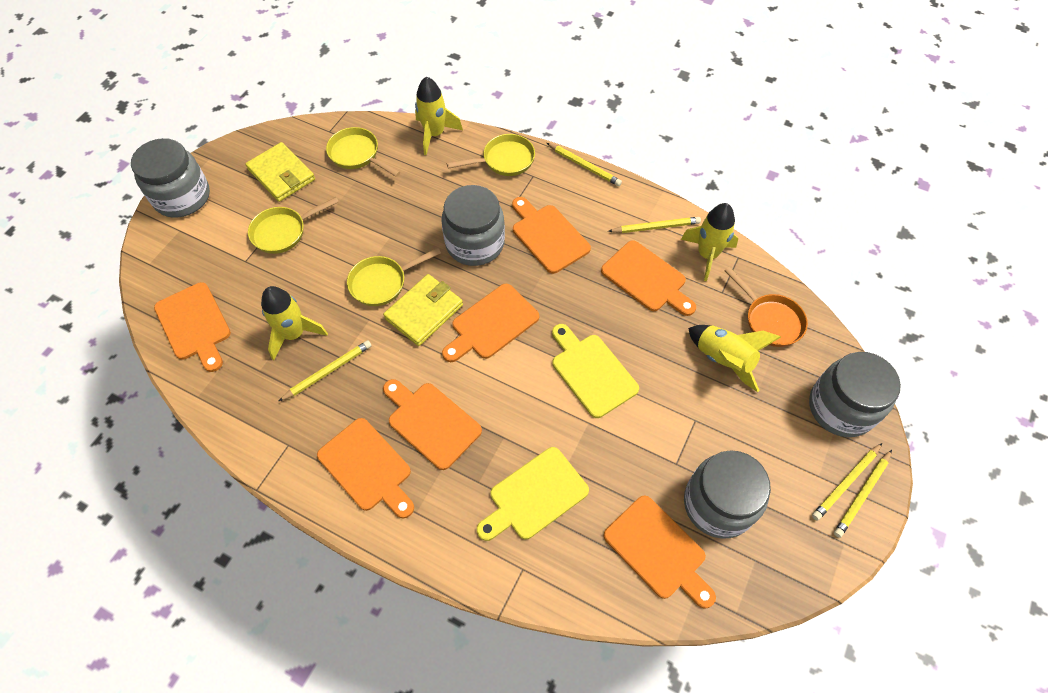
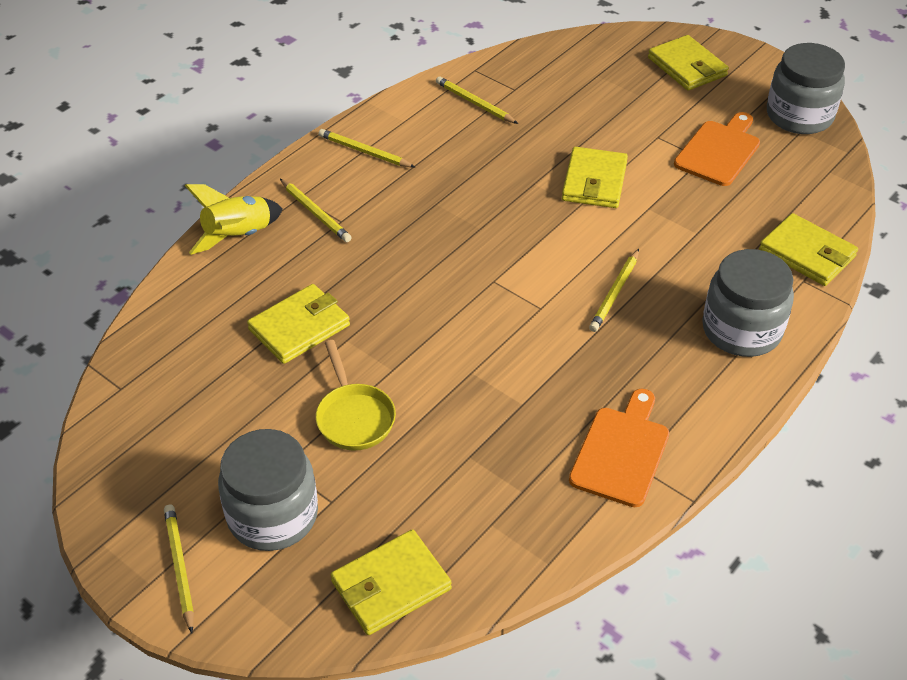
grey jar: [131,138,210,218] [441,185,505,266] [684,450,771,538] [809,352,901,437] = 4 -> [218,429,318,551] [702,249,794,357] [767,43,845,134] = 3
orange cutting board: [154,282,231,372] [317,418,414,518] [383,379,482,470] [442,284,539,362] [512,197,591,274] [601,240,696,316] [604,496,716,609] = 7 -> [569,389,669,507] [674,112,760,186] = 2
orange pan: [724,267,808,347] = 1 -> none = 0
yellow cutting board: [477,447,589,541] [552,324,639,418] = 2 -> none = 0
yellow pan: [248,197,339,254] [326,127,400,177] [347,248,441,306] [447,134,535,176] = 4 -> [316,340,396,451] = 1
yellow rocket: [261,286,328,360] [415,76,463,155] [681,203,738,281] [688,325,781,392] = 4 -> [185,184,283,255] = 1
yellow wallet: [246,142,315,202] [383,274,463,346] = 2 -> [247,284,350,364] [331,529,452,635] [562,147,628,208] [648,35,729,91] [759,213,858,286] = 5

